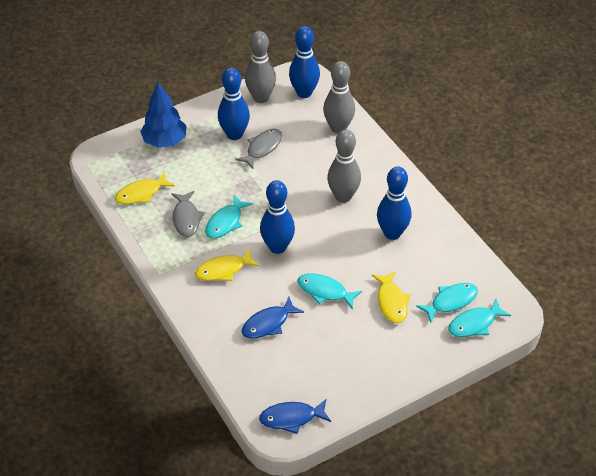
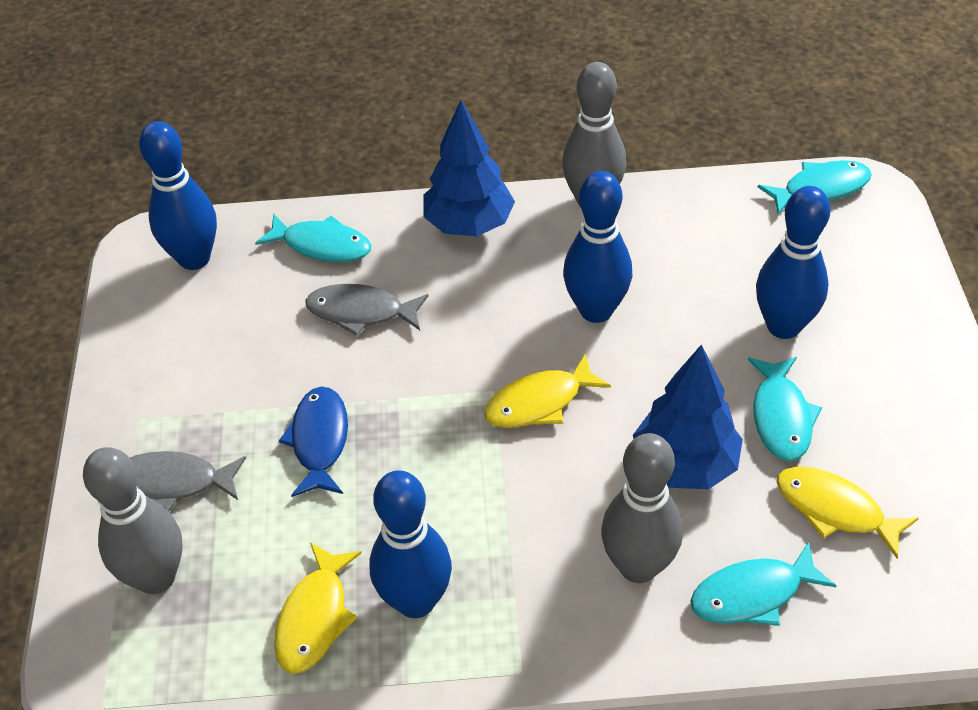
blue fish: [241,297,304,339] [259,399,331,434] = 2 -> [279,386,348,497] = 1
blue tree: [140,82,187,148] = 1 -> [423,100,515,236] [633,345,743,489] = 2

